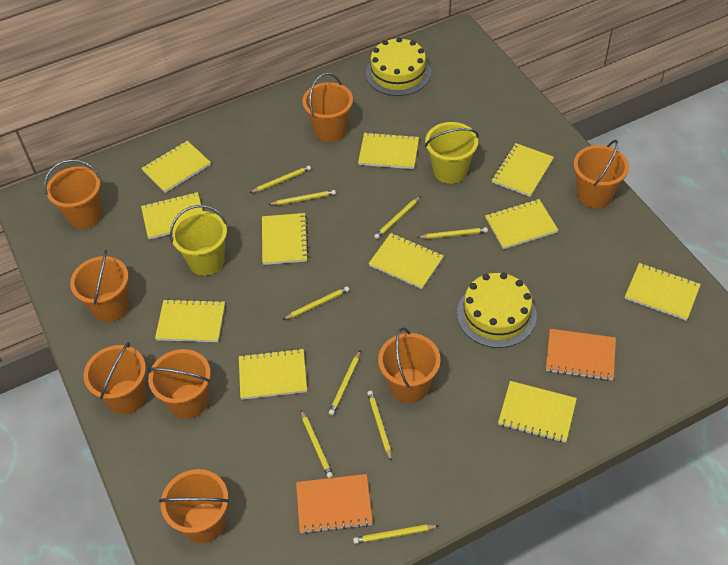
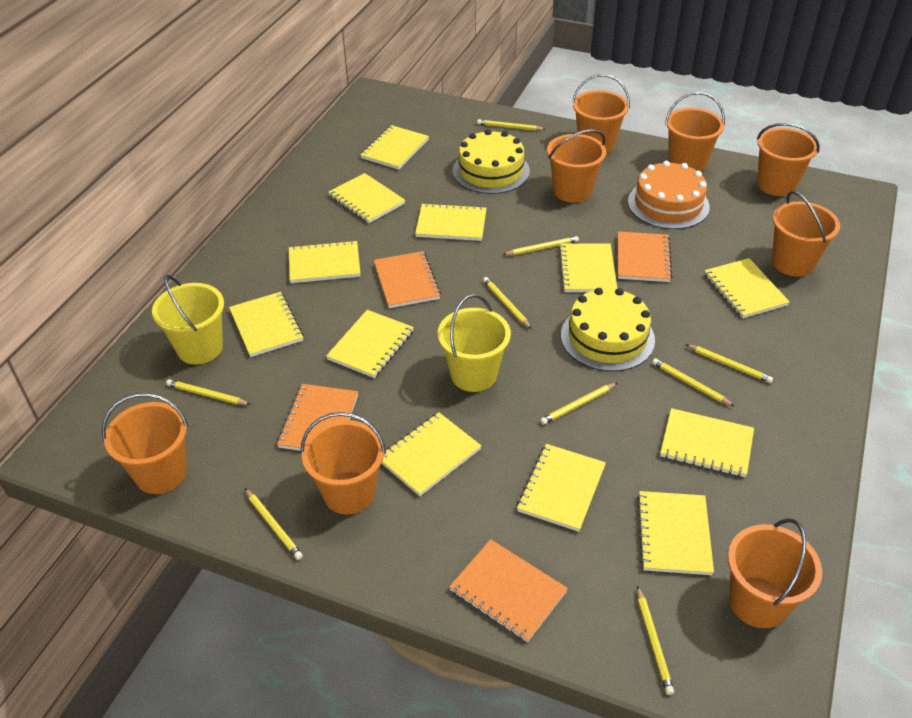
orange cake: none = 0 -> [628,161,710,229] = 1
orange notebook: [296,474,373,534] [546,329,616,381] = 2 -> [277,384,358,451] [374,251,441,308] [449,539,568,642] [618,231,673,282] = 4
yellow notebook: [141,141,211,193] [141,192,203,239] [155,299,225,342] [239,348,307,400] [262,213,309,265] [358,132,419,169] [368,233,444,289] [485,199,558,249] [492,143,554,197] [498,381,577,443] [625,263,701,321] = 11 -> [229,292,304,357] [289,240,360,283] [326,310,414,378] [328,173,405,223] [360,125,429,170] [381,412,481,496] [415,203,487,241] [517,444,606,532] [558,243,617,292] [637,491,714,575] [660,408,754,477] [704,258,790,318] = 12

